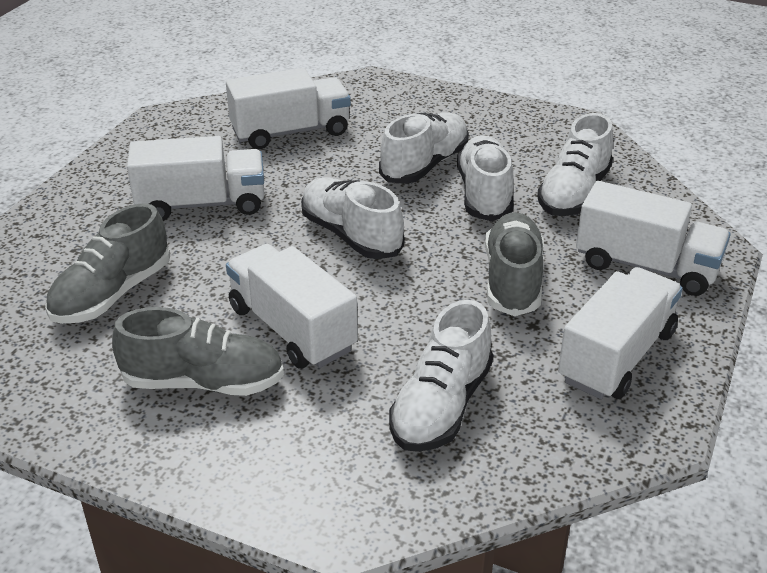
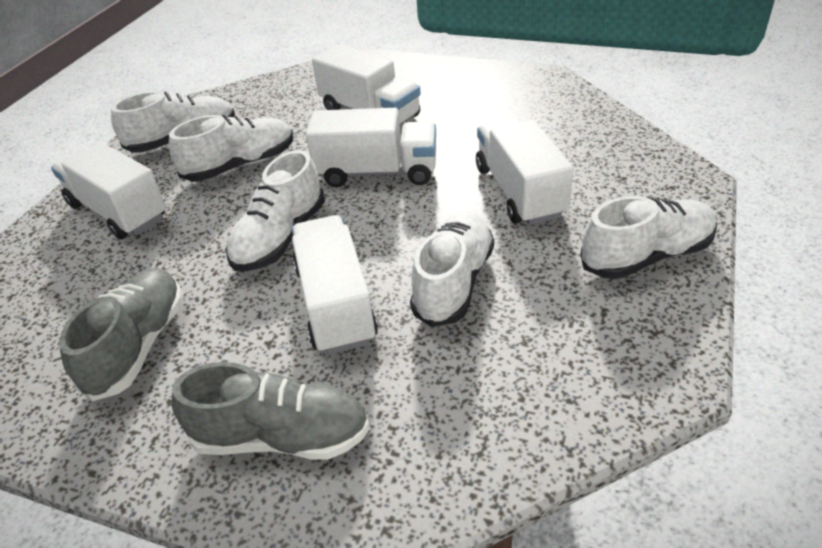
grey shoe: [45,203,170,324] [112,307,284,396] [485,212,544,316] = 3 -> [59,268,183,401] [172,362,370,460] = 2

